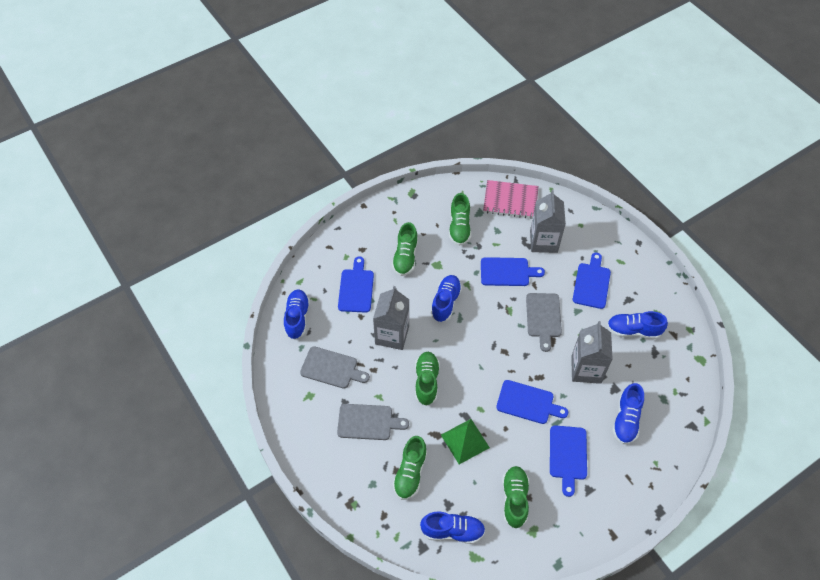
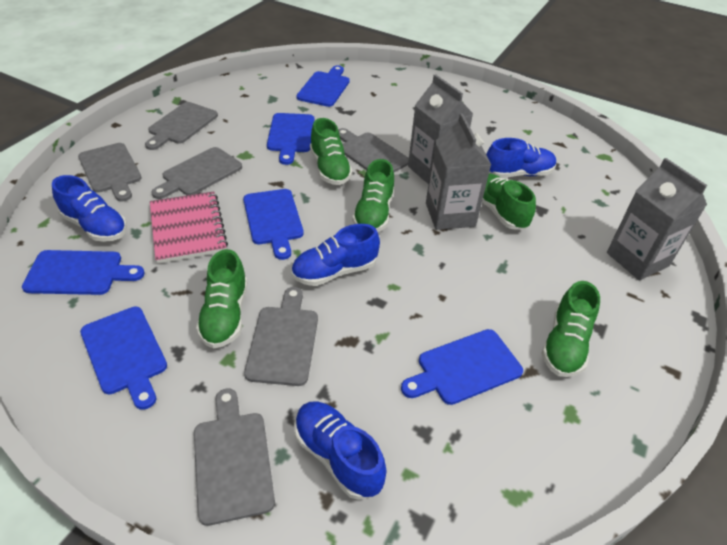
blue cutting board: [338,256,374,313] [481,257,545,286] [496,380,568,424] [550,425,587,497] [573,253,611,309] = 5 -> [22,250,144,295] [80,307,167,410] [243,189,304,260] [267,113,314,165] [296,65,350,107] [401,329,523,405] = 6
blue shoe: [284,289,310,340] [420,511,485,544] [431,275,462,322] [607,311,668,339] [612,383,644,444] = 5 -> [52,175,127,242] [291,224,380,286] [294,401,386,500] [486,138,556,178] = 4
green pyramid: [441,419,490,464] = 1 -> none = 0
grey cutting board: [300,346,370,389] [337,404,409,440] [526,293,562,352] = 3 -> [78,143,141,202] [145,102,218,150] [151,147,242,199] [194,389,275,526] [244,287,318,386] [338,128,409,172] = 6

